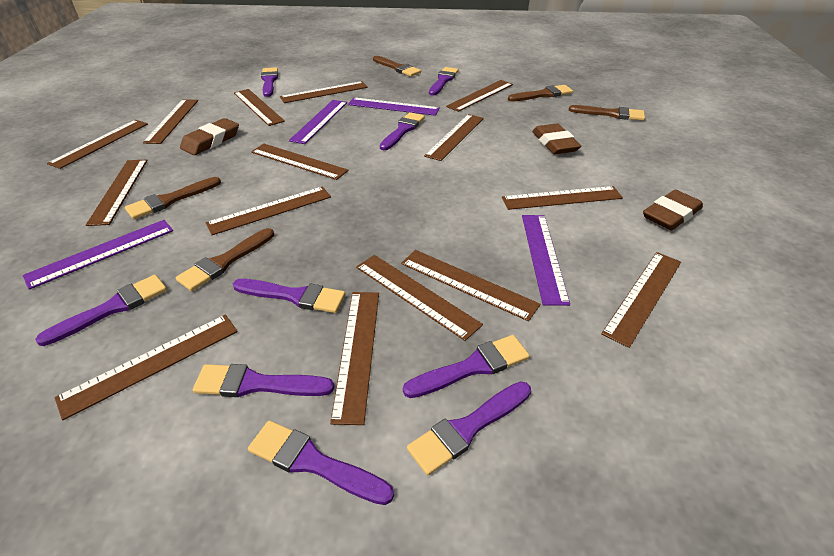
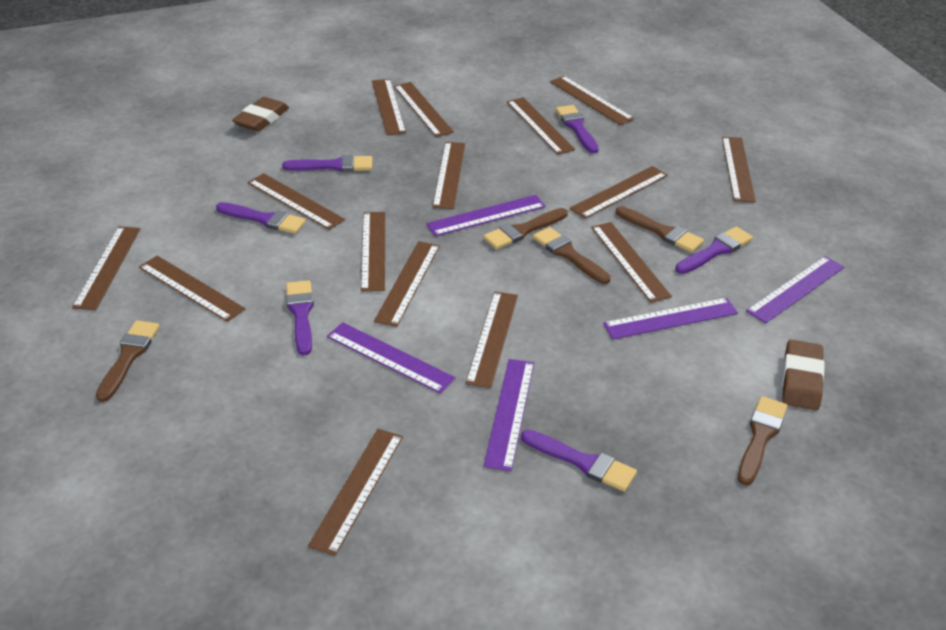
brown eraser: [180,118,239,155] [532,123,581,154] [643,190,703,231] = 3 -> [232,97,289,132] [782,340,825,410] = 2
purple brush: [35,275,167,346] [193,364,334,397] [233,279,345,313] [248,420,394,505] [261,67,278,97] [380,112,425,150] [403,335,530,398] [407,381,531,476] [429,67,458,96] = 9 -> [216,202,306,234] [282,155,372,172] [286,280,314,355] [521,429,637,492] [556,105,599,153] [675,226,753,274] = 6
purple ruler: [22,220,173,290] [289,100,347,144] [348,98,440,116] [522,215,570,306] = 4 -> [327,322,456,394] [426,195,546,236] [483,359,534,471] [603,298,738,339] [746,256,844,324] = 5

